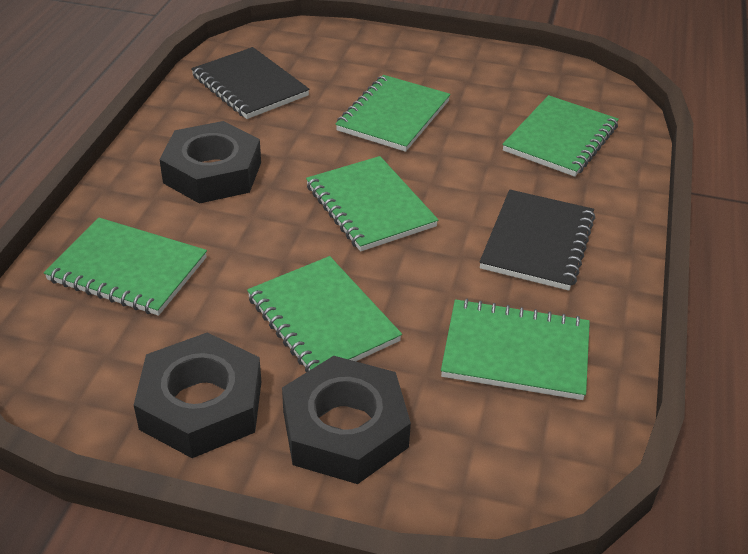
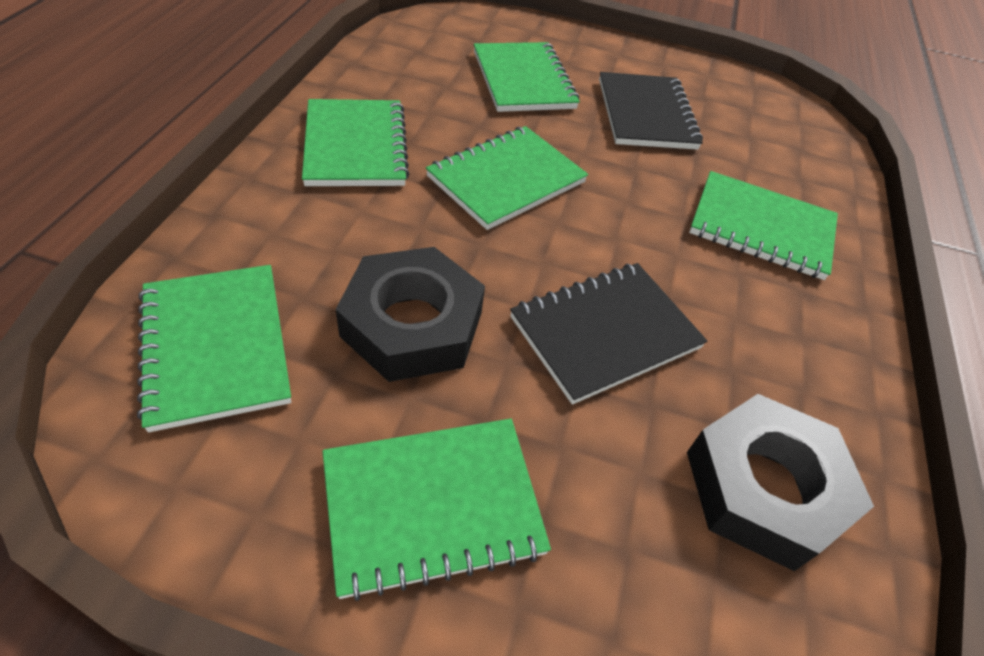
black nut: [134,332,261,458] [159,121,261,204] [282,356,411,484] = 3 -> [336,247,485,382] [687,394,874,571] = 2

